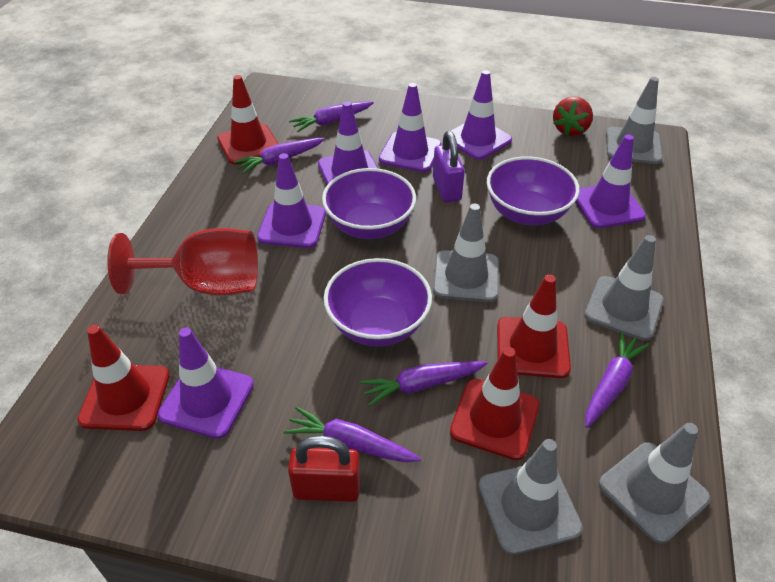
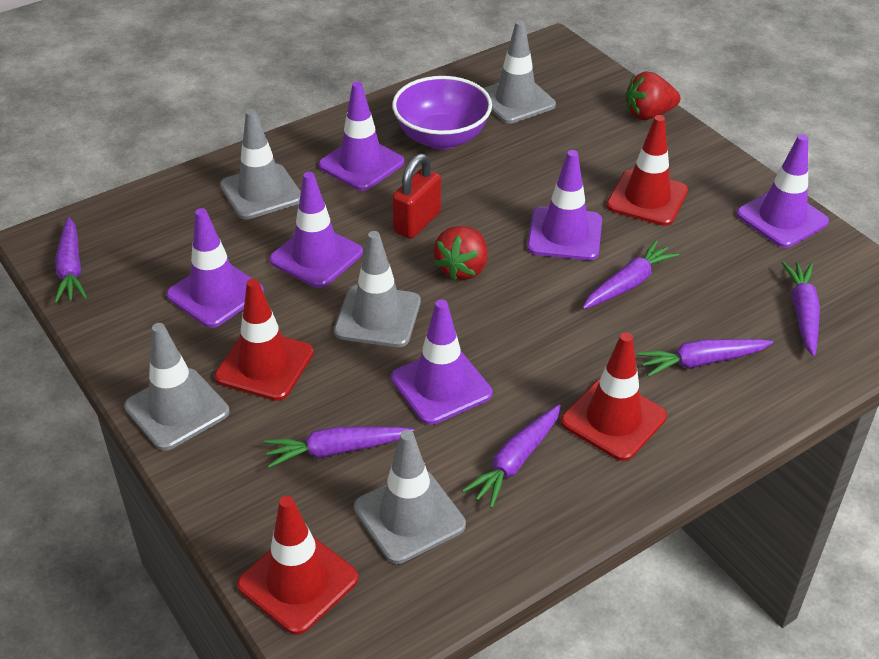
purple bowl: [322,168,416,239] [324,258,432,347] [486,156,580,226] = 3 -> [392,76,492,149] = 1
purple carrot: [233,138,325,174] [284,407,421,462] [289,101,374,132] [360,361,488,406] [585,331,649,428] = 5 -> [55,217,87,303] [264,426,414,468] [462,404,561,508] [582,240,679,309] [637,339,773,377] [782,262,820,357] = 6
purple padlock: [433,131,465,202] = 1 -> none = 0
red goblet: [107,228,258,296] = 1 -> none = 0
red strawberry: [553,96,593,136] = 1 -> [434,226,488,281] [625,71,680,120] = 2

